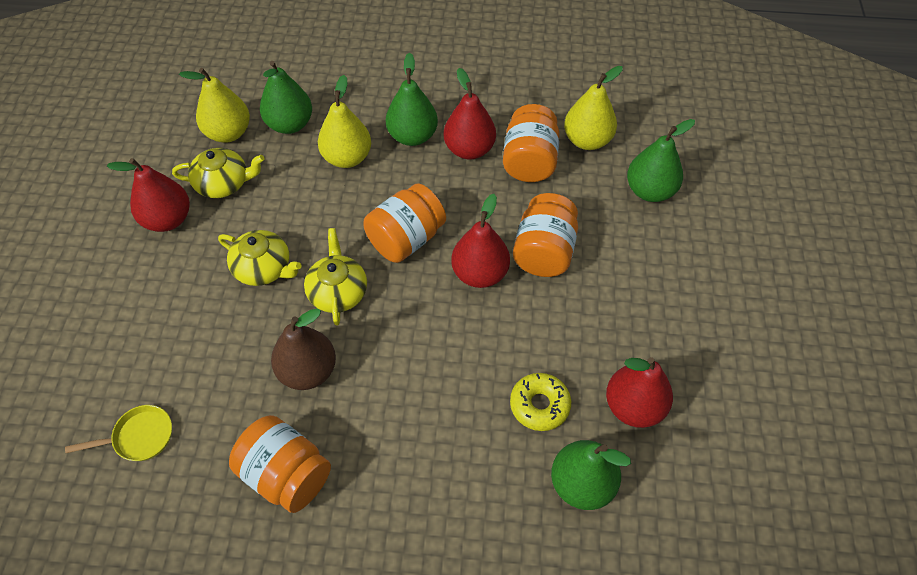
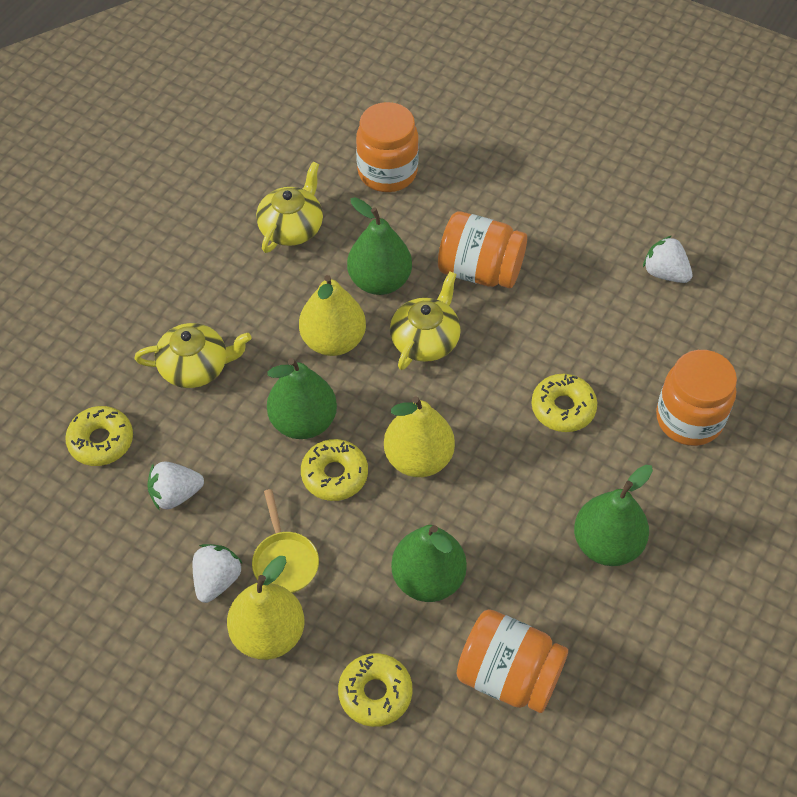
brown pear: [271,308,336,390] = 1 -> none = 0
red pear: [107,158,190,232] [444,68,496,160] [451,194,510,288] [606,357,673,428] = 4 -> none = 0
white strawberry: none = 0 -> [147,461,204,511] [193,544,243,603] [643,236,692,283] = 3
yellow donut: [510,373,571,431] = 1 -> [65,406,133,466] [301,439,368,501] [338,653,413,727] [531,374,597,432] = 4

